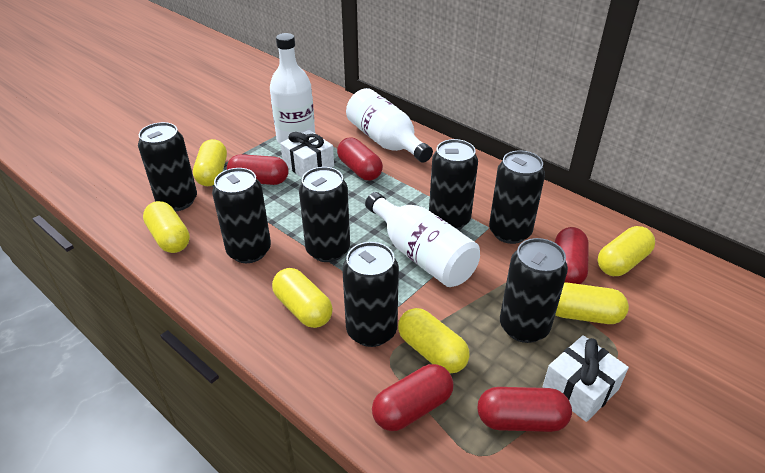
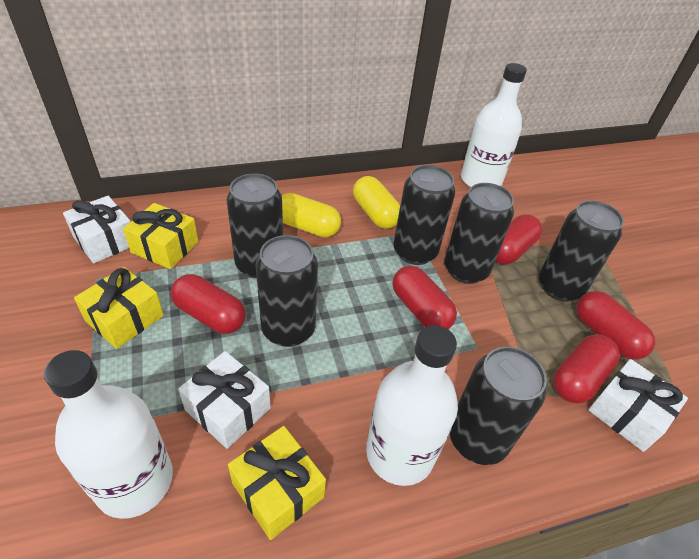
black can: [138,122,197,211] [212,168,271,263] [299,167,350,262] [342,242,399,347] [429,139,478,230] [489,150,545,244] [500,238,568,343] = 7 -> [227,174,283,279] [256,235,318,347] [393,165,455,265] [444,183,514,284] [450,346,547,465] [539,200,624,302] = 6
white gift: [280,130,334,178] [542,335,629,422] = 2 -> [63,196,131,263] [178,351,271,449] [588,359,688,452] = 3
yellow capsule: [143,201,190,253] [193,139,227,186] [272,268,333,328] [398,308,470,373] [555,282,629,324] [598,226,655,276] = 6 -> [282,193,341,237] [353,176,400,229] = 2
yellow gift: none = 0 -> [74,267,164,349] [123,203,199,269] [228,426,326,540] = 3

